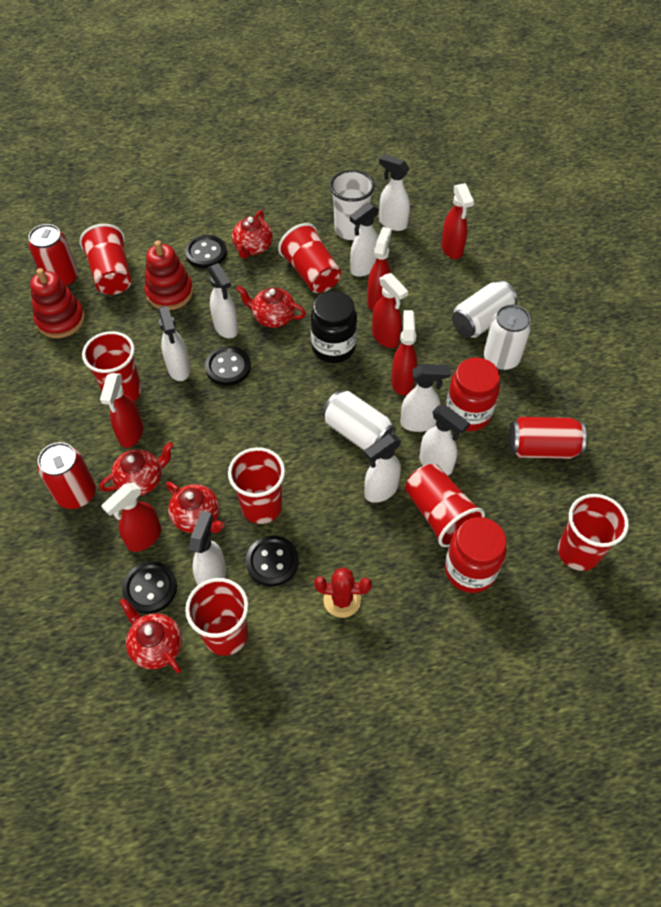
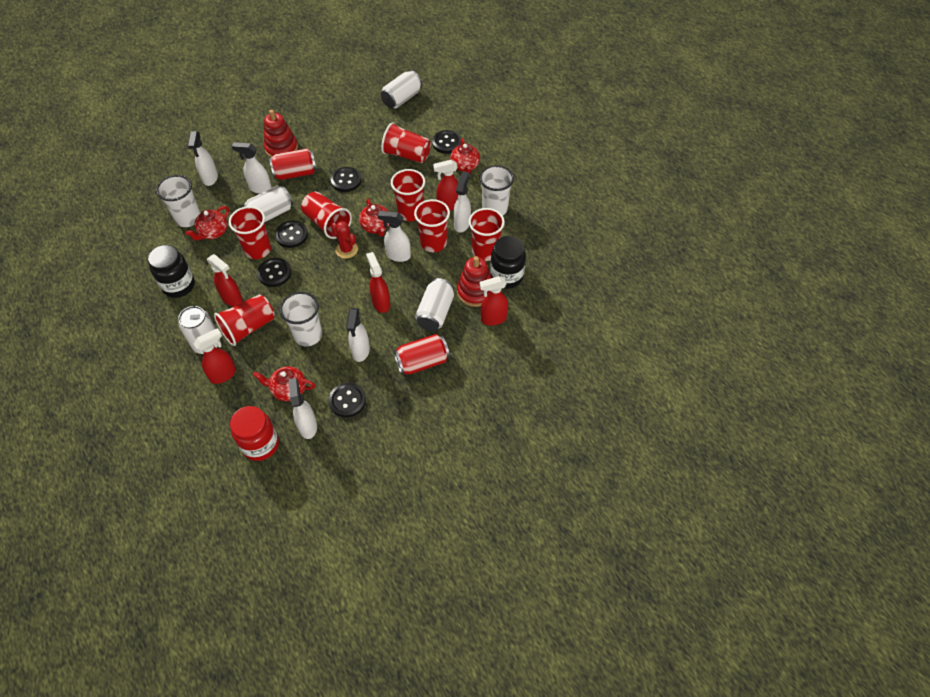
black button: [122,561,177,614] [185,235,227,268] [205,346,251,386] [246,535,299,587] = 4 -> [257,258,291,287] [275,220,308,248] [328,383,366,418] [331,167,362,192] [432,130,461,154] = 5
black jar: [310,291,357,363] = 1 -> [147,245,195,298] [490,236,526,289] = 2
red can: [28,224,78,288] [38,442,96,509] [509,417,586,459] = 3 -> [269,148,317,180] [393,334,450,375] = 2
red jar: [445,517,507,593] [446,358,500,431] = 2 -> [230,406,279,461] = 1
red spray bottle: [100,373,143,448] [102,483,161,552] [367,227,392,310] [372,273,408,348] [391,310,417,395] [441,183,474,259] = 6 -> [194,328,236,384] [207,254,243,306] [366,252,390,313] [433,160,459,211] [479,276,508,326] = 5
red teapot: [99,442,174,496] [120,598,182,673] [166,482,224,533] [232,210,273,258] [236,286,306,328] = 5 -> [186,206,229,240] [253,366,315,401] [359,199,389,236] [450,138,480,174] = 4
white can: [322,391,396,451] [452,281,517,338] [484,304,531,371] = 3 -> [178,306,220,354] [242,186,293,222] [381,70,422,108] [415,278,454,331] = 4
white cup: [330,170,375,240] = 1 -> [156,175,200,227] [280,292,322,346] [479,165,514,215] = 3
white spray bottle: [158,306,190,381] [189,511,226,585] [208,263,238,338] [350,202,379,277] [364,434,401,503] [379,154,410,231] [400,364,451,432] [420,405,470,476] = 8 -> [188,131,218,186] [232,142,272,194] [289,378,317,439] [346,308,370,362] [378,211,411,262] [453,171,471,232] = 6

